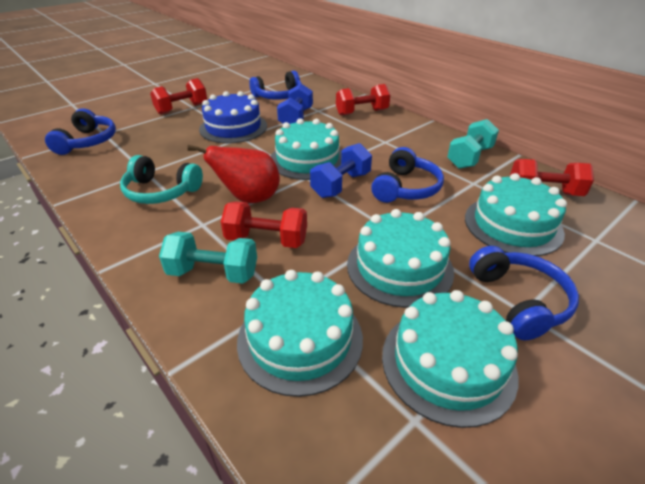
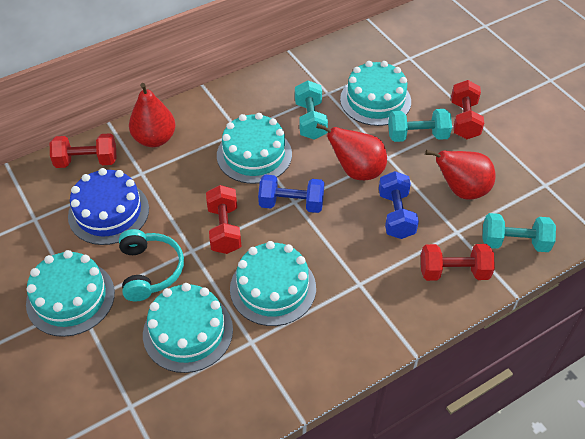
blue headphones: [45,108,116,155] [249,71,302,100] [371,147,444,203] [469,246,579,340] = 4 -> none = 0
red pear: [187,145,280,203] = 1 -> [129,83,176,147] [316,123,387,180] [425,150,495,200] = 3
turquoise dumbbell: [159,232,257,284] [447,119,499,169] = 2 -> [295,80,328,140] [388,109,452,142] [482,213,556,252] = 3

